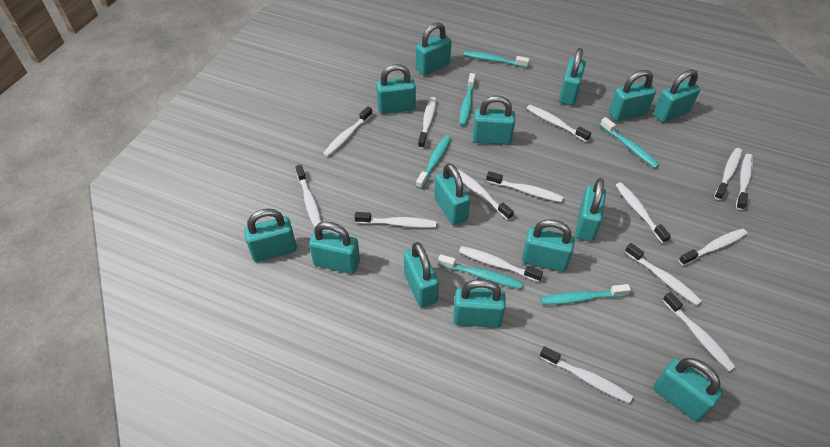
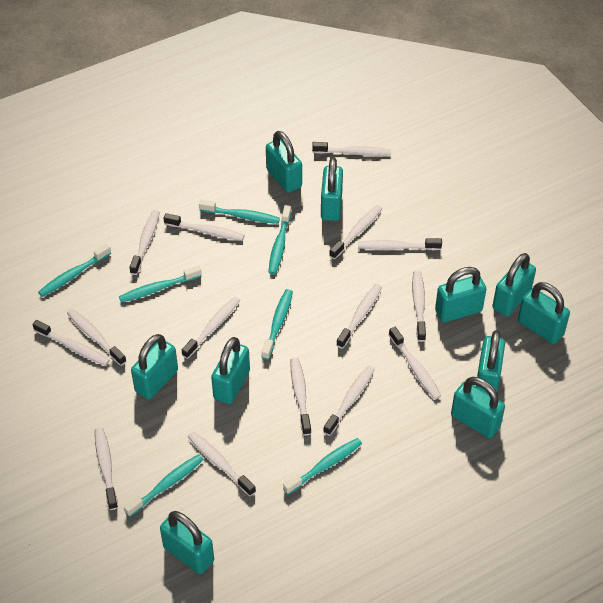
turquoise padlock: [244,208,297,262] [309,222,360,274] [376,64,416,114] [404,242,439,308] [416,22,451,76] [434,163,470,225] [453,279,506,328] [473,95,515,145] [522,219,575,272] [559,48,586,105] [575,178,606,241] [609,70,656,121] [653,358,723,421] [654,69,700,123] = 14 -> [131,334,178,399] [160,511,214,574] [211,337,250,404] [266,131,302,193] [321,157,343,221] [435,267,486,322] [451,377,505,438] [476,330,505,393] [492,253,536,317] [518,282,570,344] = 10
turquoise toothbrush: [416,135,451,189] [438,254,523,289] [459,73,476,126] [464,51,529,68] [541,284,631,305] [600,117,660,168] = 6 -> [38,244,111,297] [119,265,202,303] [124,454,204,517] [199,200,280,224] [262,289,293,360] [269,205,292,275] [283,438,362,495] = 7

